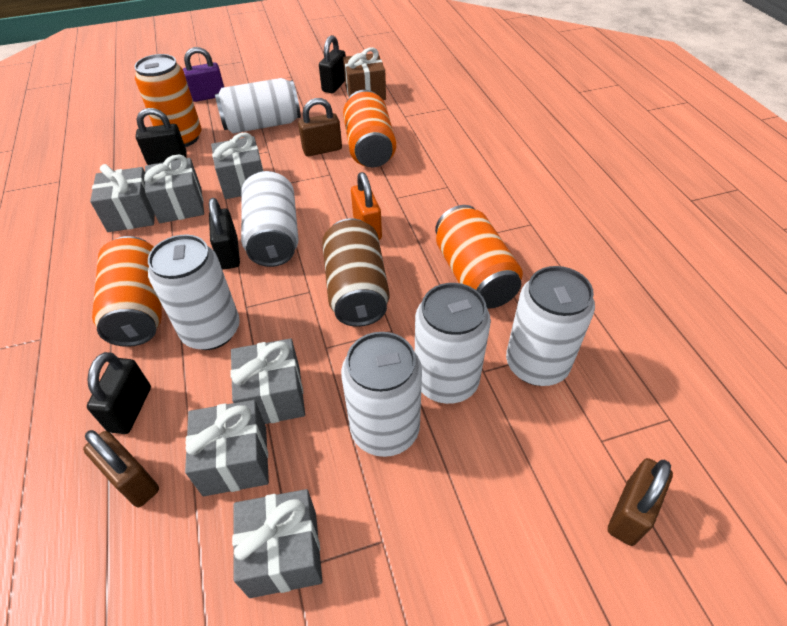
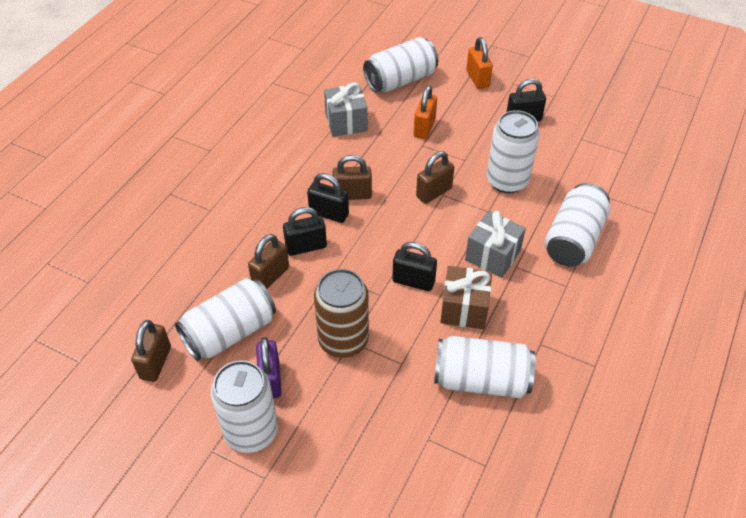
brown padlock: [83,430,159,507] [298,98,342,156] [608,458,673,546] = 3 -> [131,320,171,382] [248,234,289,289] [332,155,372,200] [416,151,454,204] = 4
grey gift: [90,164,155,232] [144,155,204,223] [185,400,269,496] [211,132,263,199] [230,338,305,424] [232,489,323,598] = 6 -> [324,83,368,137] [465,211,526,278] = 2
orange can: [92,236,162,347] [134,54,202,147] [343,90,396,167] [435,205,523,309] = 4 -> none = 0
orange padlock: [351,172,382,240] = 1 -> [414,85,437,139] [466,37,493,89] = 2

